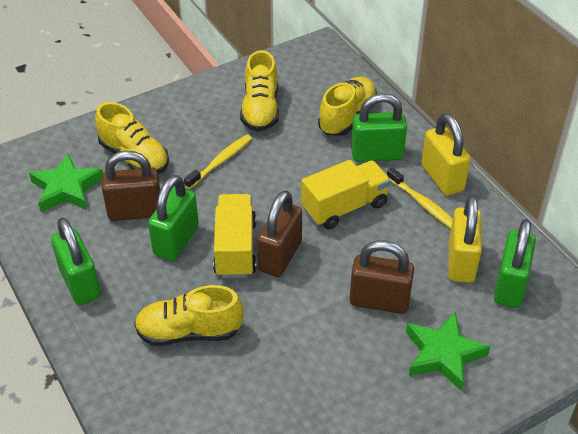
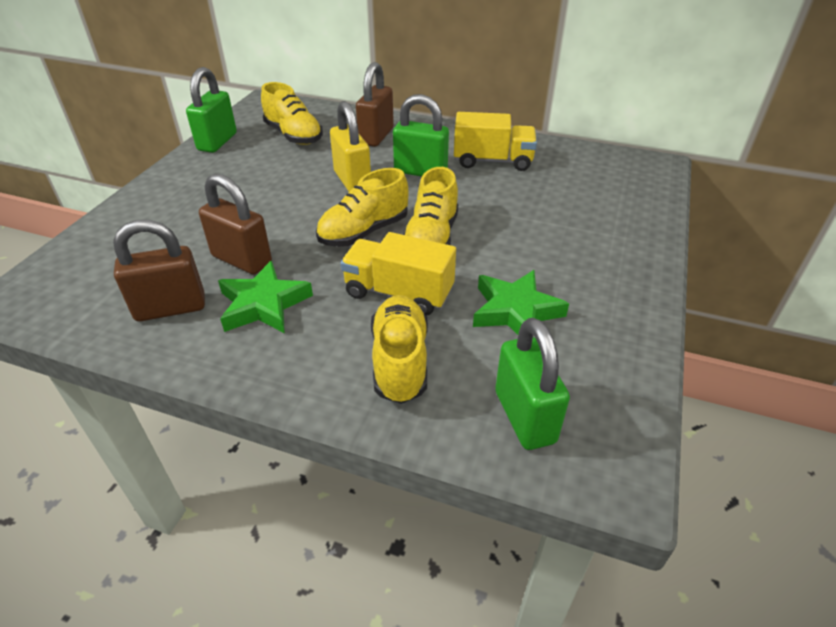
green padlock: [51,217,101,305] [148,175,199,261] [351,93,407,162] [494,219,536,308] = 4 -> [186,67,237,153] [393,94,449,177] [495,318,570,450] = 3
yellow padlock: [421,113,471,196] [448,195,482,283] = 2 -> [330,101,371,192] = 1
yellow toothbrush: [184,135,252,189] [387,167,453,228] = 2 -> none = 0

